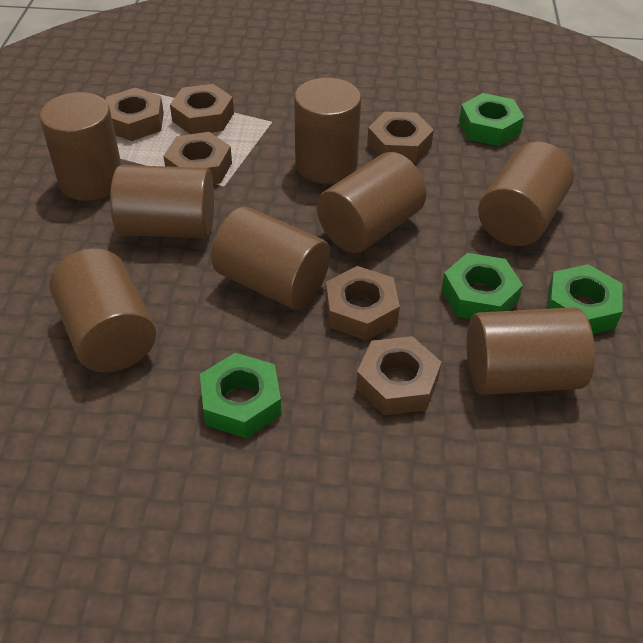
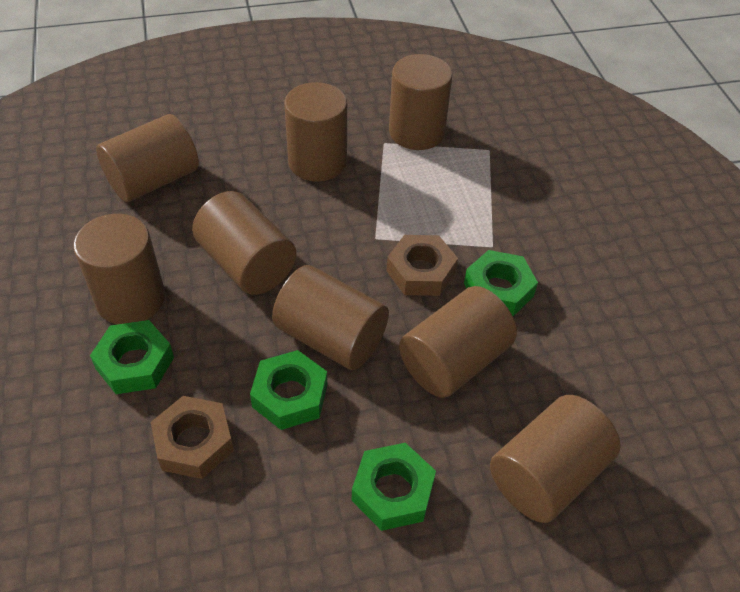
brown nut: [105,88,164,141] [164,132,232,184] [170,84,234,134] [326,266,400,341] [356,336,442,415] [367,112,434,163] = 6 -> [151,396,234,479] [387,235,458,296] = 2

